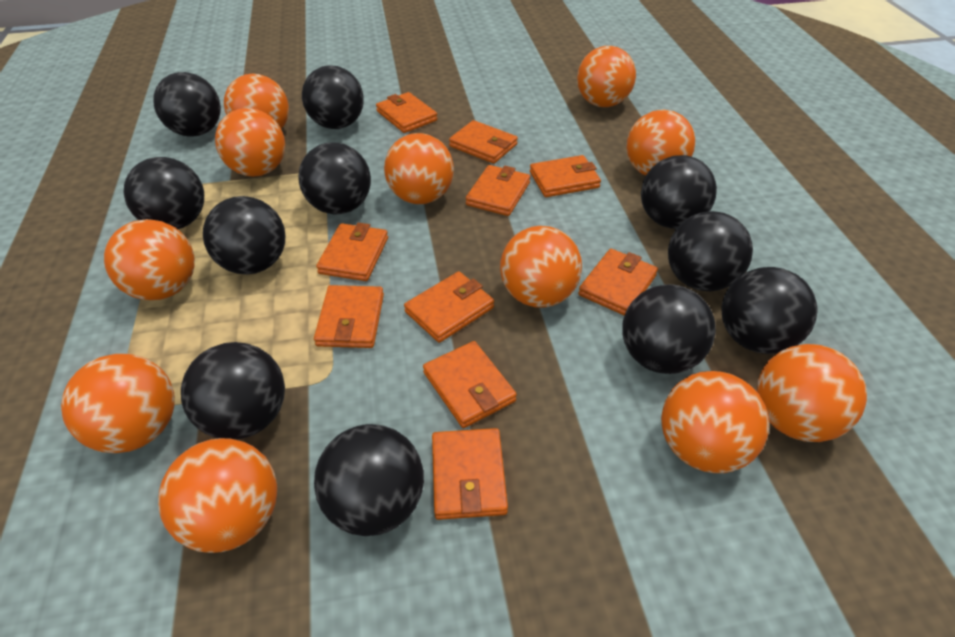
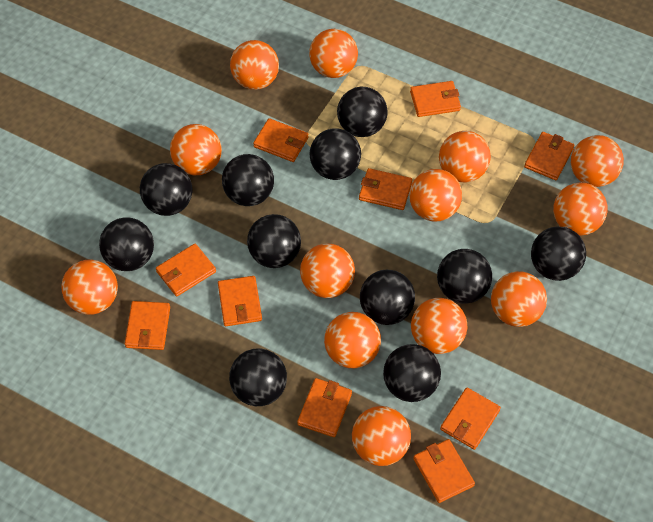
orange ball: [61,354,175,453] [104,219,195,300] [158,438,277,553] [215,108,285,177] [224,73,289,129] [384,133,454,204] [500,226,582,308] [577,46,636,107] [626,109,695,176] [661,371,769,473] [757,344,867,442] = 11 -> [61,260,118,315] [170,124,222,175] [230,40,279,90] [300,244,355,298] [309,29,358,78] [324,312,381,368] [352,406,411,466] [409,169,462,221] [411,298,467,354] [439,131,491,182] [491,271,547,327] [553,183,608,235] [571,135,624,187] = 13

